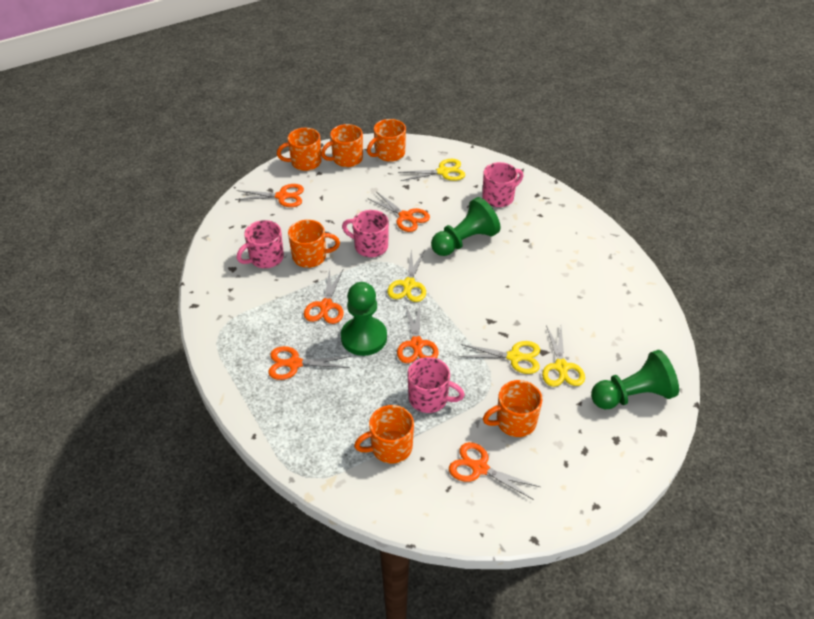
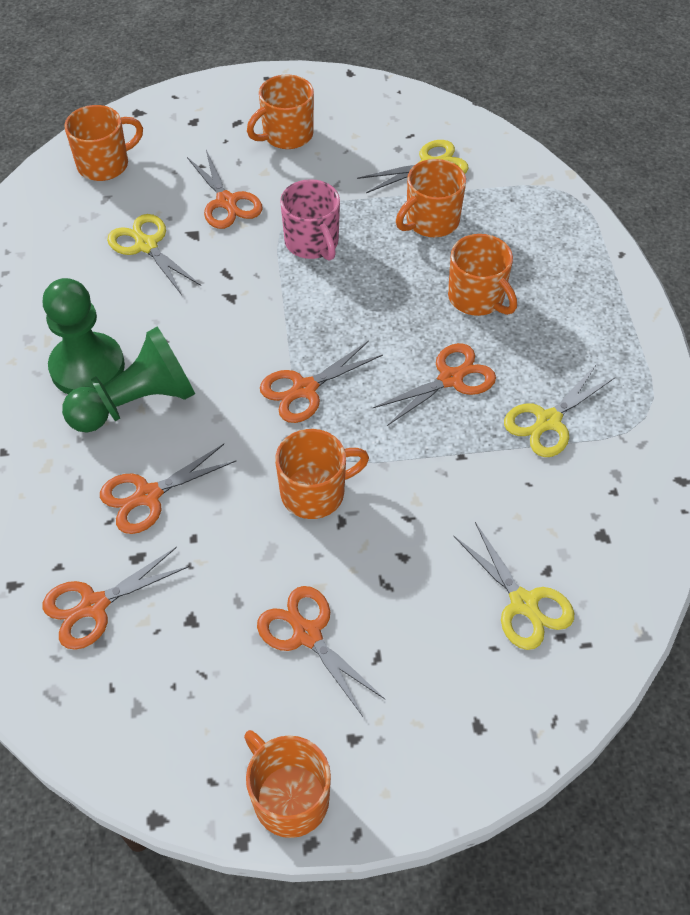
green pawn: [341,282,387,356] [431,197,500,256] [591,350,679,409] = 3 -> [43,278,125,394] [62,327,195,433] = 2
pink mug: [237,220,284,268] [342,210,389,257] [408,357,465,413] [482,162,523,207] = 4 -> [280,179,340,261] = 1

